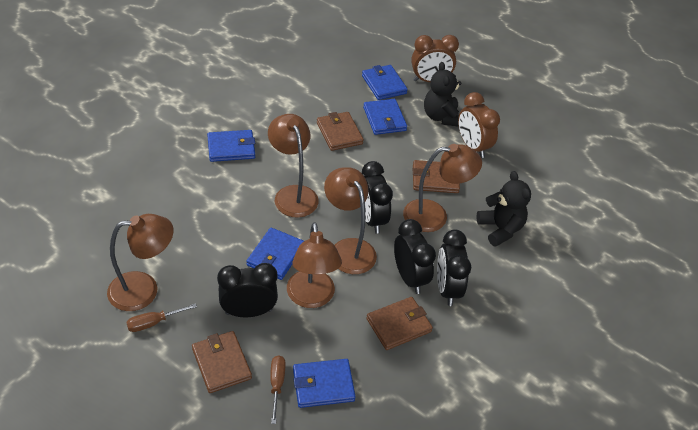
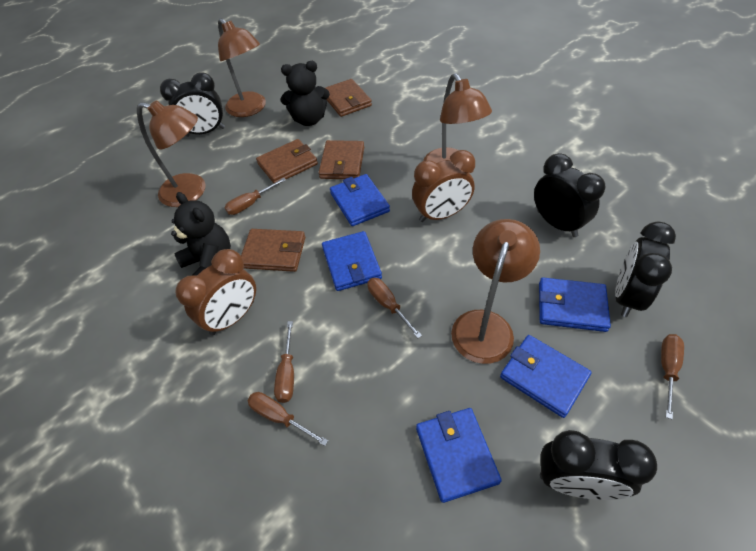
brown lamp: [107,214,174,311] [268,114,319,218] [287,222,342,308] [324,167,377,274] [403,144,482,232] = 5 -> [137,100,206,207] [218,18,266,117] [423,73,492,163] [451,219,540,364] = 4
brown screwdriver: [126,303,197,332] [270,355,285,424] = 2 -> [224,178,286,215] [248,392,328,446] [274,321,294,403] [367,278,422,338] [661,334,684,419] = 5

